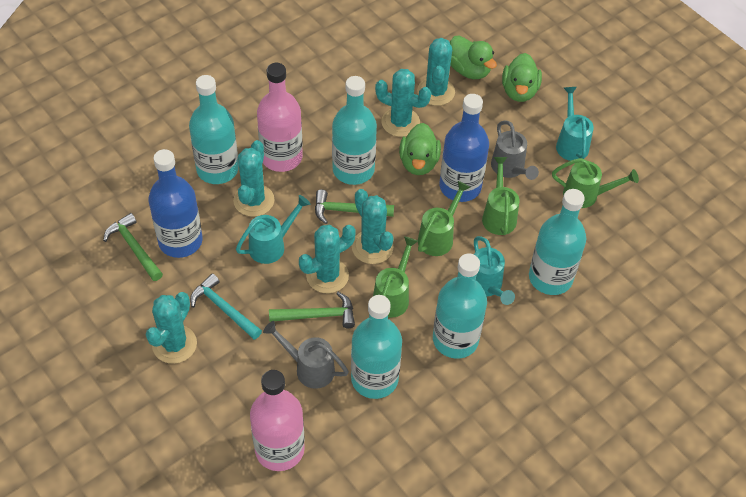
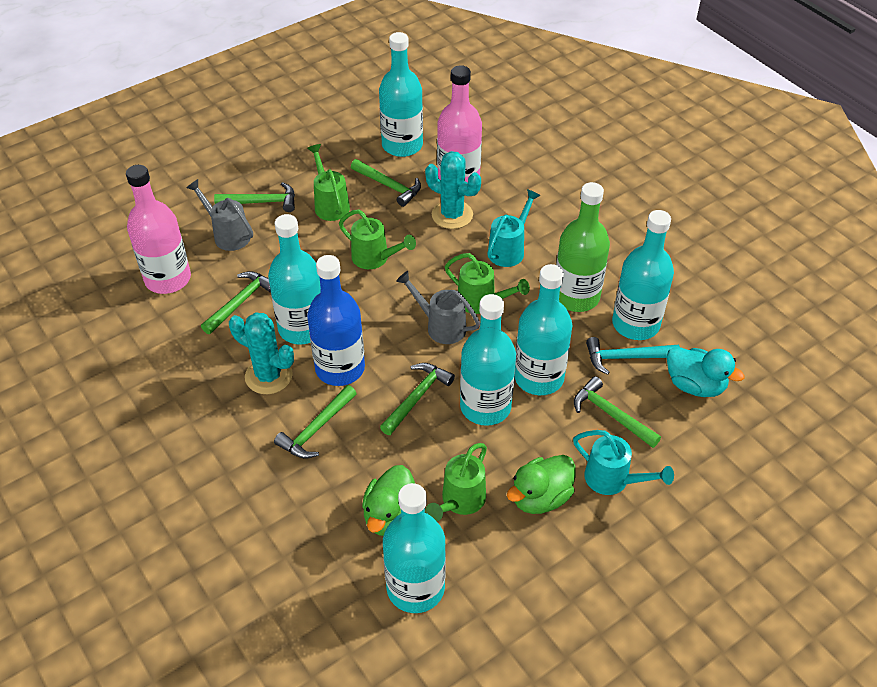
blue bottle: [148,149,203,258] [439,94,489,202] = 2 -> [307,255,365,386] = 1
green bottle: none = 0 -> [556,182,610,312] = 1
green duck: [399,123,441,175] [450,35,497,79] [502,53,542,102] = 3 -> [362,465,415,536] [507,455,576,514] = 2
green hammer: [103,213,163,281] [269,292,355,328] [315,190,394,224] = 3 -> [201,271,271,334] [214,182,295,212] [274,385,357,459] [351,159,421,207] [380,363,455,435] [574,376,661,448] = 6
turquoise bottle: [189,75,239,184] [332,76,377,185] [351,295,402,399] [433,254,487,359] [529,189,586,295] = 5 -> [268,214,321,345] [379,32,423,157] [383,483,446,613] [460,294,516,426] [515,264,572,395] [612,210,674,340] = 6
turquoise cactus: [146,292,197,364] [233,140,275,217] [299,225,356,293] [352,189,394,264] [375,69,431,137] [417,38,455,106] = 6 -> [229,312,294,394] [425,151,481,229] = 2
turquoise duck: none = 0 -> [667,347,745,397] = 1
turquoise watering can: [236,195,310,264] [474,236,515,305] [556,87,594,161] = 3 -> [487,189,541,267] [573,430,674,495] = 2

